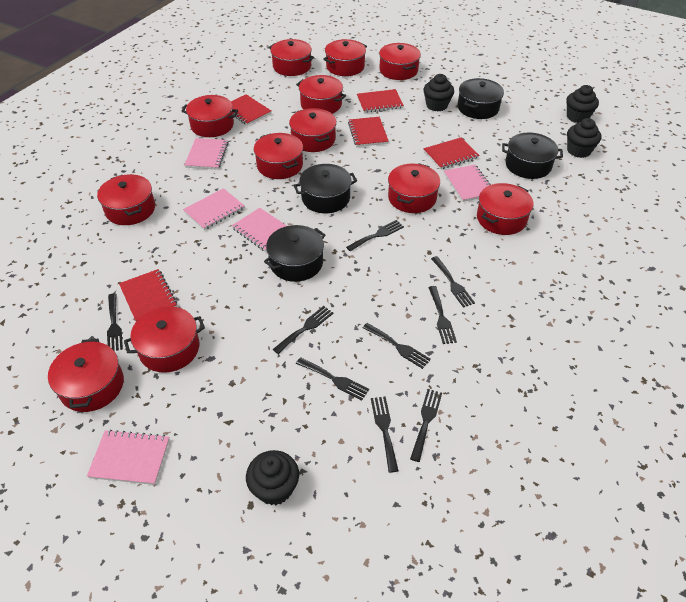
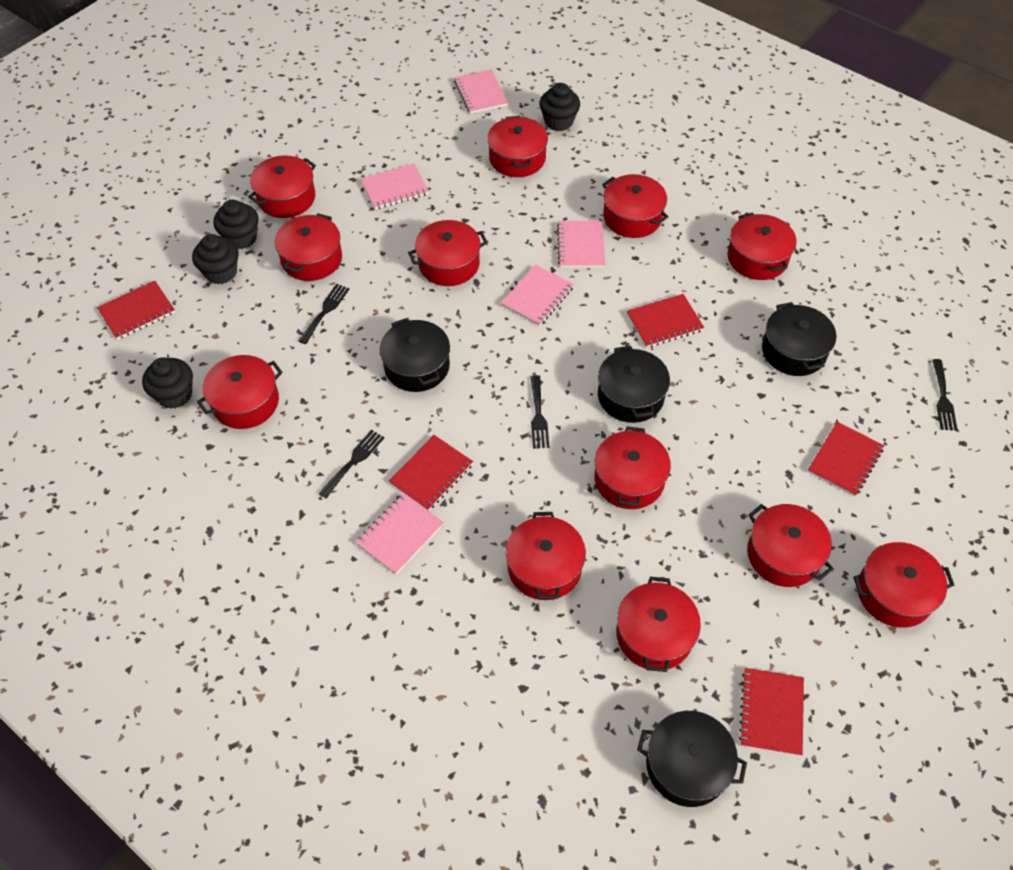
black fork: [107,293,123,351] [273,306,334,354] [296,357,369,401] [346,220,404,251] [363,323,431,369] [371,396,399,473] [410,389,442,462] [428,286,457,344] [431,256,475,308] = 9 -> [299,284,349,344] [319,430,384,499] [531,375,549,448] [932,359,958,431] = 4

